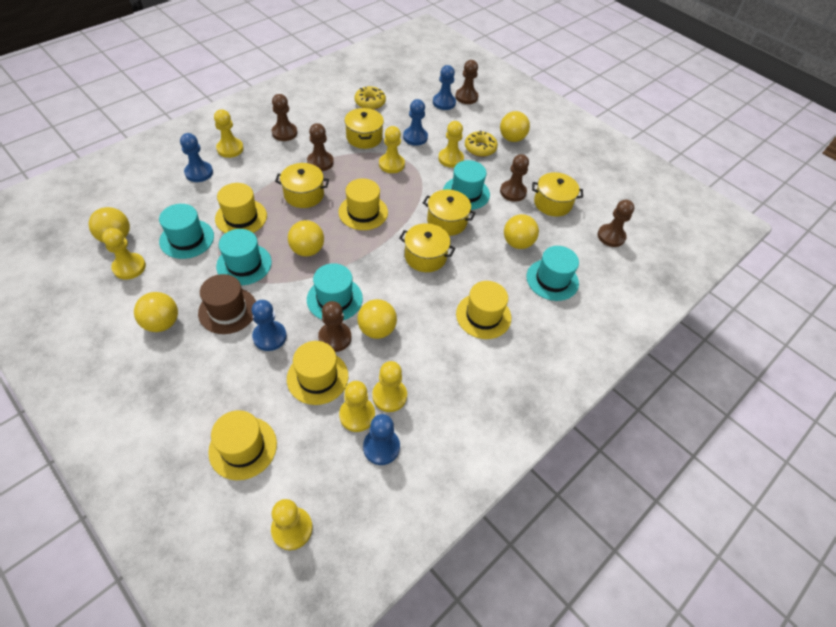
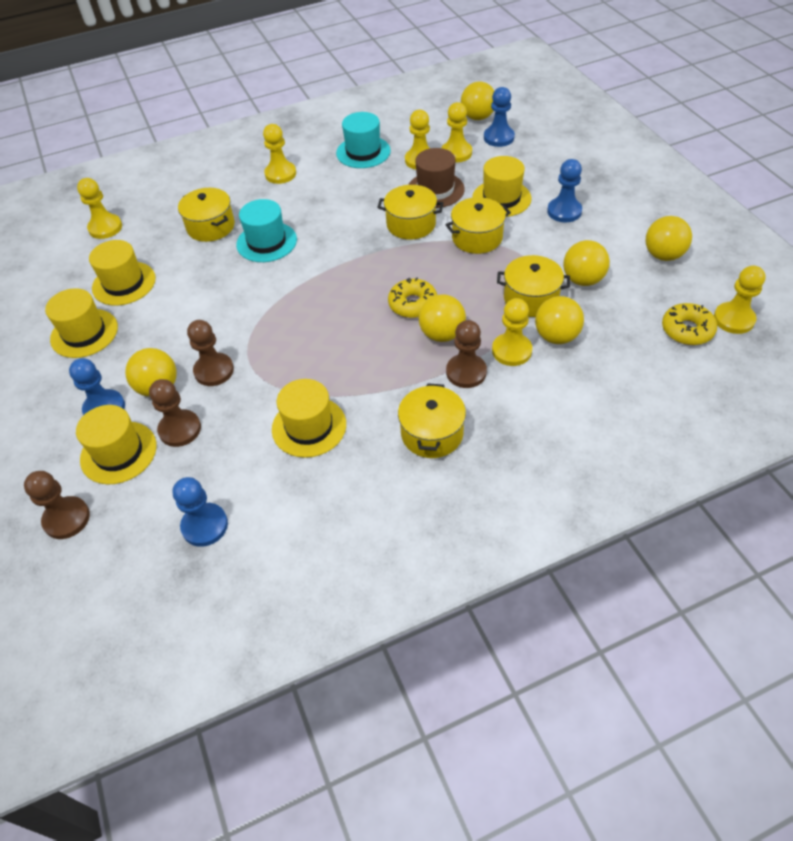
blue pawn: [180,133,213,182] [252,300,287,351] [363,414,400,465] [403,99,428,146] [433,65,456,110] = 5 -> [69,358,125,415] [173,477,228,547] [484,87,515,147] [547,159,582,222] = 4
brown pawn: [272,94,297,141] [307,123,334,171] [318,301,352,352] [455,60,478,104] [500,154,529,202] [598,200,634,247] = 6 -> [24,471,90,539] [149,379,201,447] [187,320,234,386] [446,320,487,388] = 4
turquoise hat: [159,204,214,259] [216,229,272,285] [307,263,363,320] [443,160,490,210] [527,246,579,301] = 5 -> [236,199,297,262] [336,112,391,168] = 2
yellow pawn: [102,228,146,280] [214,109,244,158] [271,499,313,550] [339,381,375,432] [372,361,407,412] [379,126,405,173] [438,121,464,168] = 7 -> [77,178,122,239] [263,124,296,184] [405,110,430,170] [442,102,472,163] [492,298,532,366] [714,266,766,334] = 6

